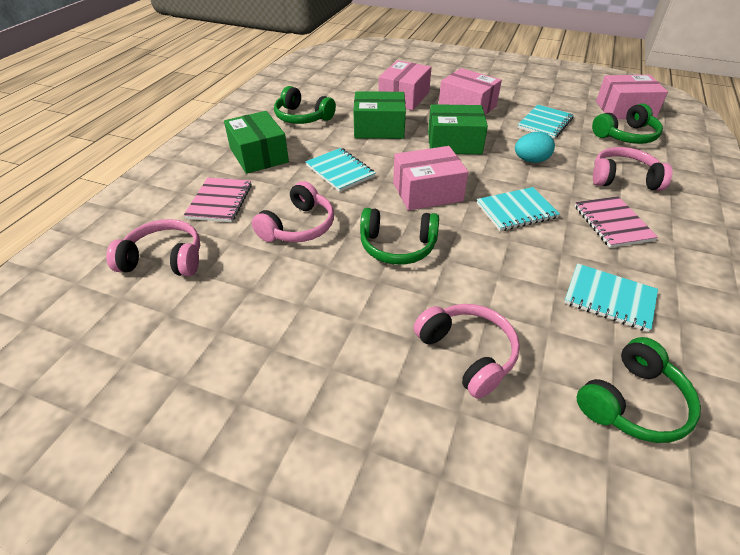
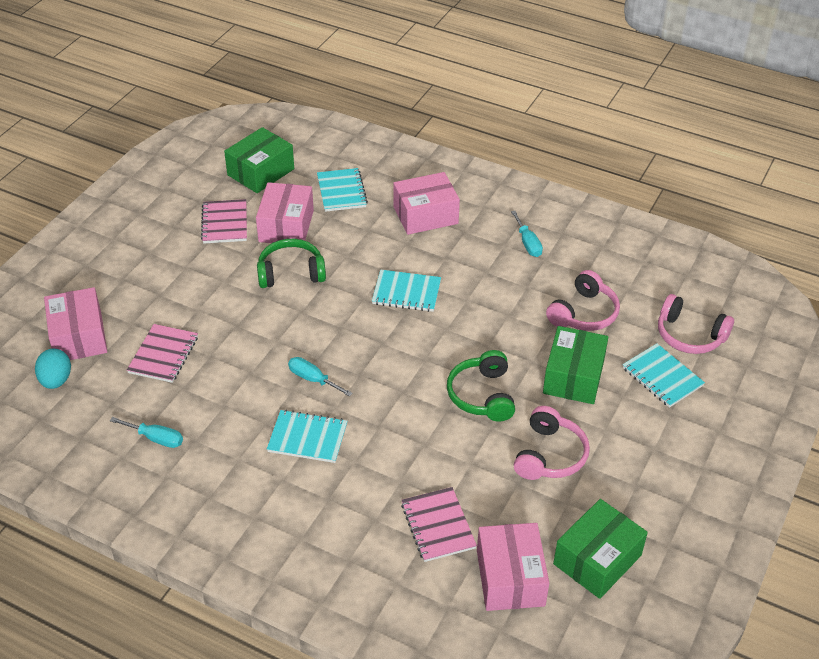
green headphones: [274,86,336,124] [360,208,439,265] [577,337,701,443] [592,103,663,144] = 4 -> [257,239,326,288] [447,350,515,422] = 2
pink headphones: [106,219,200,276] [252,181,334,242] [413,304,520,399] [593,147,673,191] = 4 -> [514,406,590,480] [546,270,620,331] [658,294,734,354] = 3
pink notebook: [184,177,252,222] [575,196,658,248] = 2 -> [127,324,198,383] [201,199,247,244] [401,487,477,562] = 3
turquoise screwdriver: none = 0 -> [110,417,183,448] [288,357,353,397] [511,211,543,257] = 3

